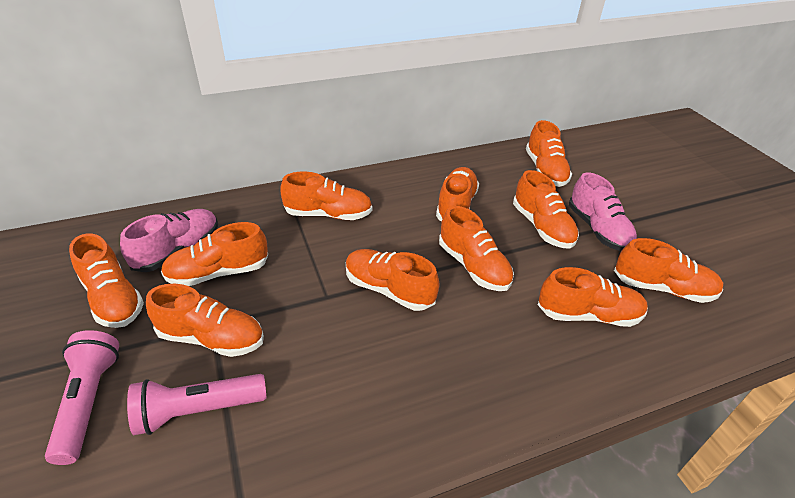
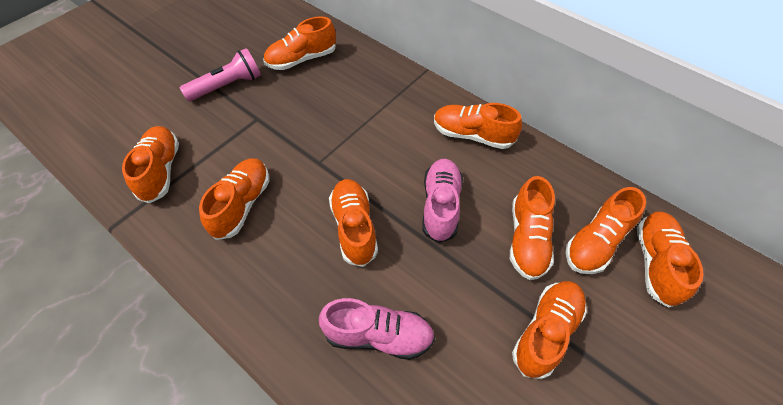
orange shoe: [69,233,144,328] [146,284,264,357] [161,222,268,286] [280,172,372,220] [346,249,440,311] [436,167,479,221] [439,206,514,291] [513,170,579,249] [526,120,572,187] [538,267,648,327] [614,238,723,303] = 11 -> [122,126,179,203] [199,158,269,240] [263,16,336,70] [329,179,378,267] [434,103,522,149] [510,176,555,280] [512,281,587,379] [566,187,646,274] [637,211,704,308] = 9
pink flashlight: [45,330,119,465] [127,374,266,435] = 2 -> [180,48,261,101] = 1

